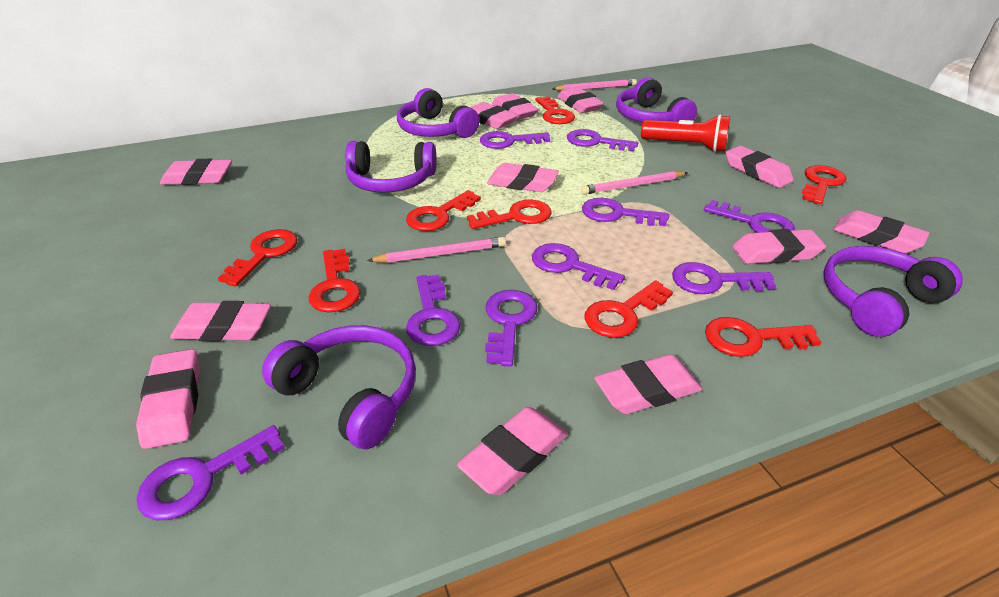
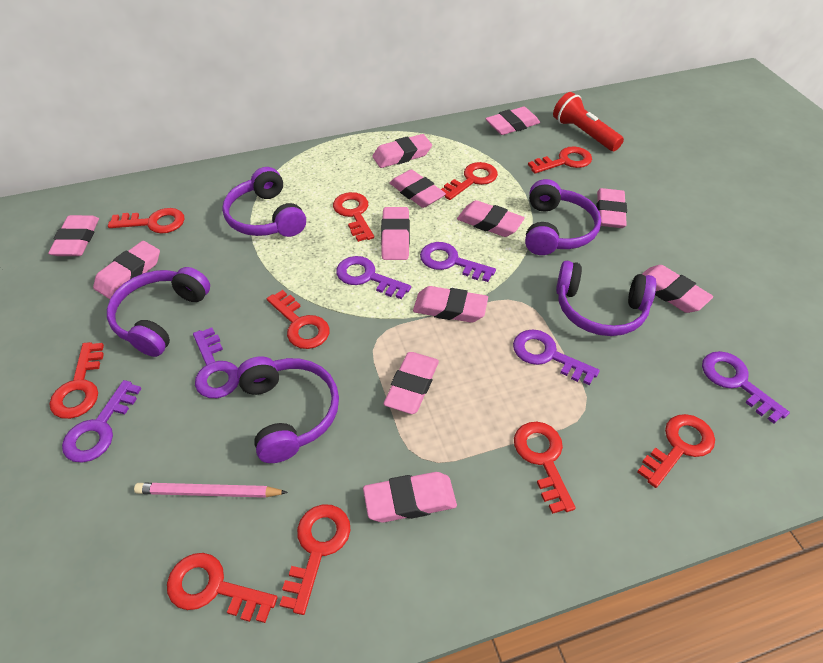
pink pencil: [367,237,506,263] [552,79,637,91] [581,171,688,195] = 3 -> [134,483,288,498] = 1
purple key: [136,425,285,520] [406,275,460,346] [480,131,550,149] [485,290,537,366] [532,243,625,290] [567,129,638,151] [582,198,669,226] [672,262,776,294] [704,200,795,233] = 9 -> [62,380,141,463] [193,328,239,398] [336,256,411,299] [420,242,496,282] [513,329,600,385] [702,351,790,424] = 6
red key: [218,229,298,287] [309,249,361,313] [406,190,481,231] [467,199,552,229] [535,96,575,124] [585,281,673,338] [705,317,822,357] [802,165,847,204] = 8 -> [50,342,104,419] [108,208,184,233] [167,553,278,623] [267,290,329,349] [280,504,350,615] [333,192,374,242] [441,162,498,200] [514,422,576,514] [528,146,592,174] [637,414,715,488] = 10

